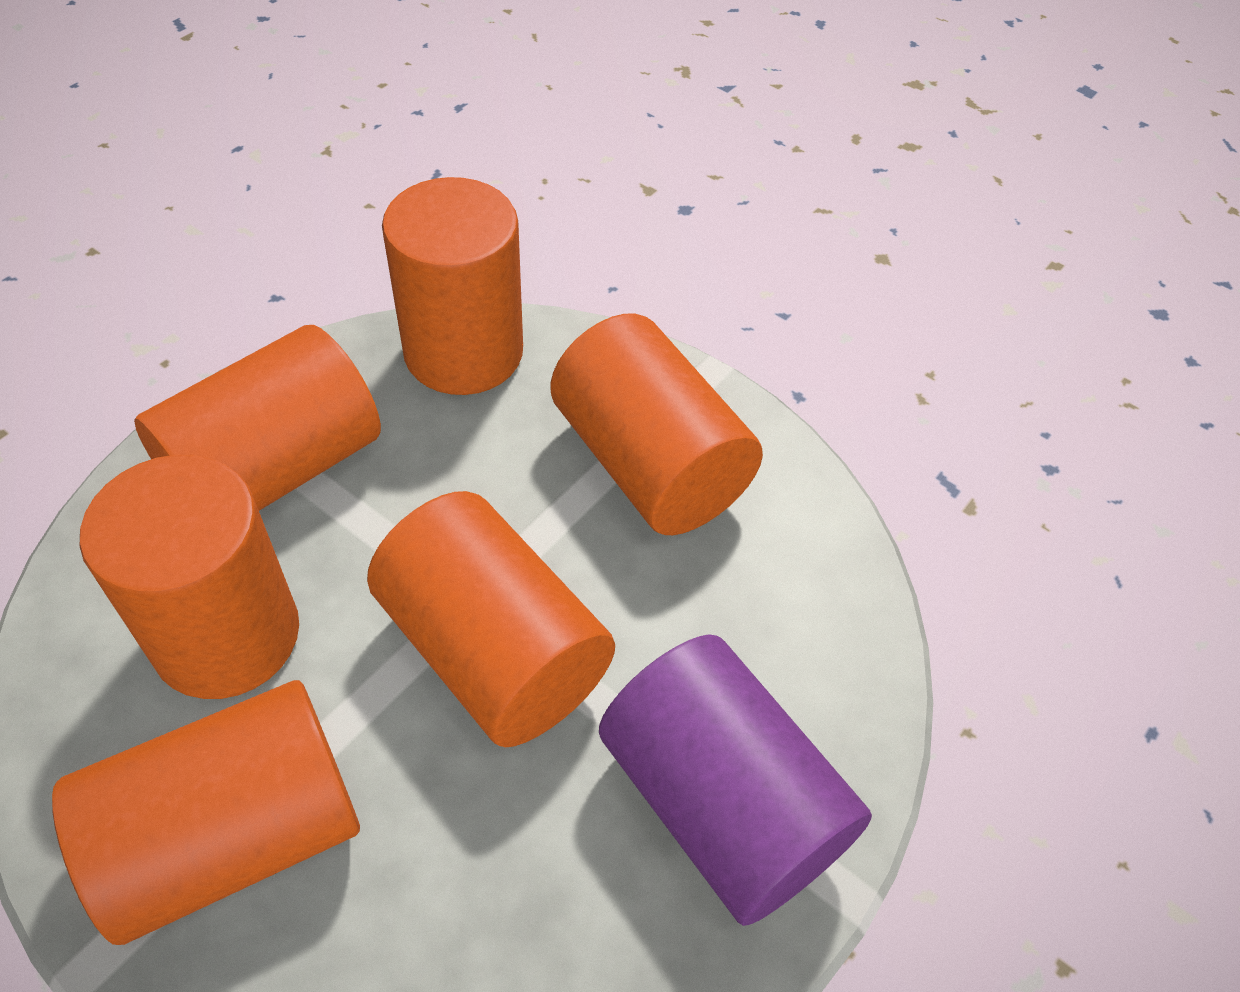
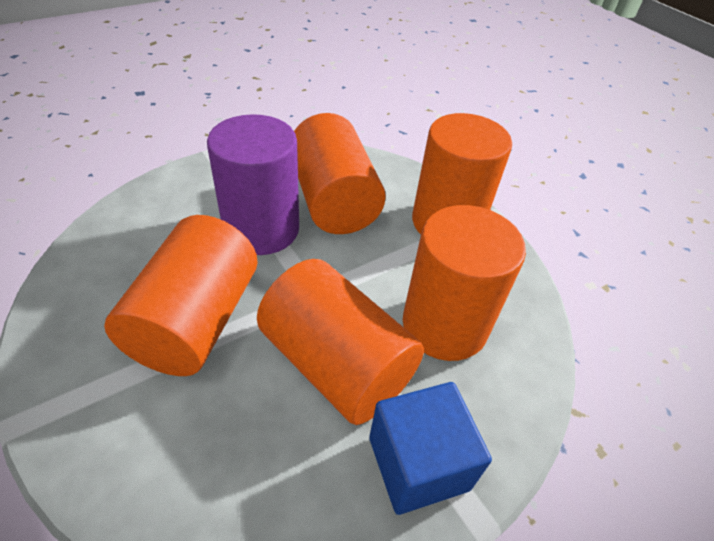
blue cube: none = 0 -> [369,382,492,515] = 1
orange cylinder: [52,680,360,945] [80,455,299,699] [134,325,381,511] [367,491,615,747] [382,177,523,395] [551,313,763,535] = 6 -> [104,215,257,376] [257,259,424,425] [294,113,386,234] [403,205,526,361] [412,113,512,234] = 5

